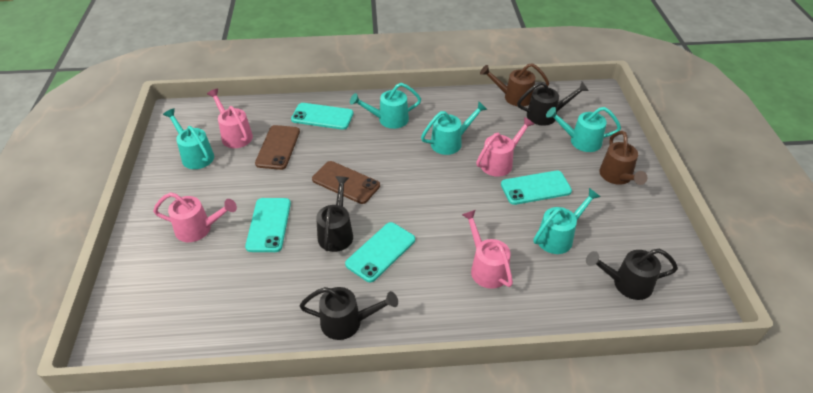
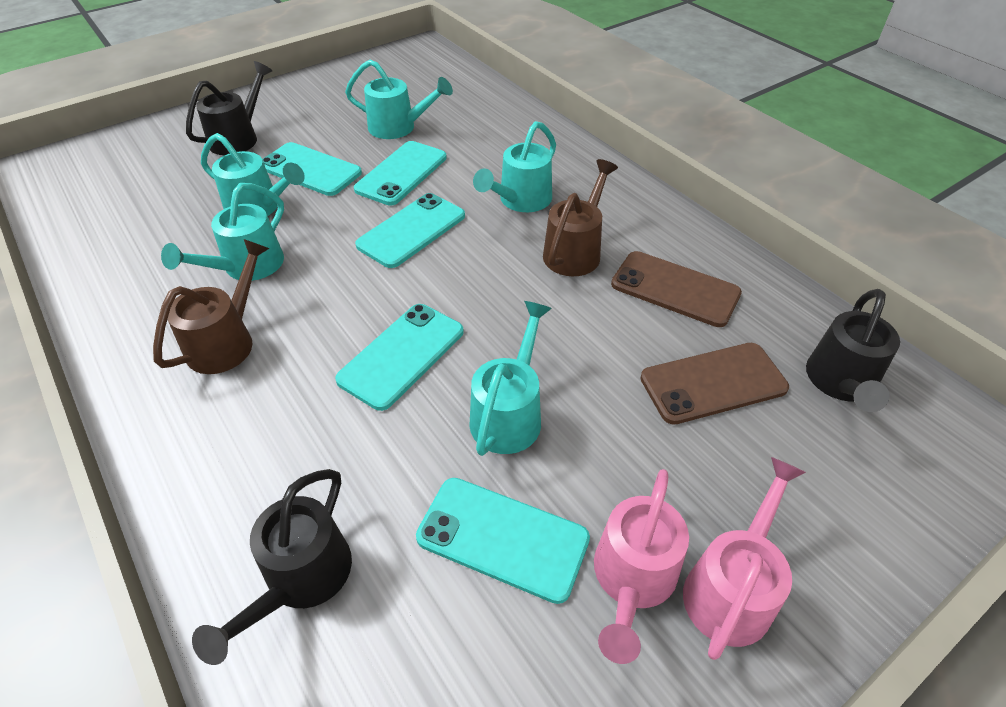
black watering can: [300,287,398,340] [316,176,353,252] [517,82,589,126] [586,249,678,300] = 4 -> [186,61,272,155] [192,469,352,665] [806,289,900,412] = 3
pink watering can: [153,192,237,242] [207,89,253,148] [462,210,513,289] [476,117,534,177] = 4 -> [594,469,689,664] [683,457,806,660] = 2
turquoise phone: [245,198,291,252] [291,103,354,130] [345,222,415,282] [501,171,572,205] = 4 -> [262,142,362,196] [335,304,464,411] [354,141,447,206] [355,193,465,268] [416,478,590,604] = 5

